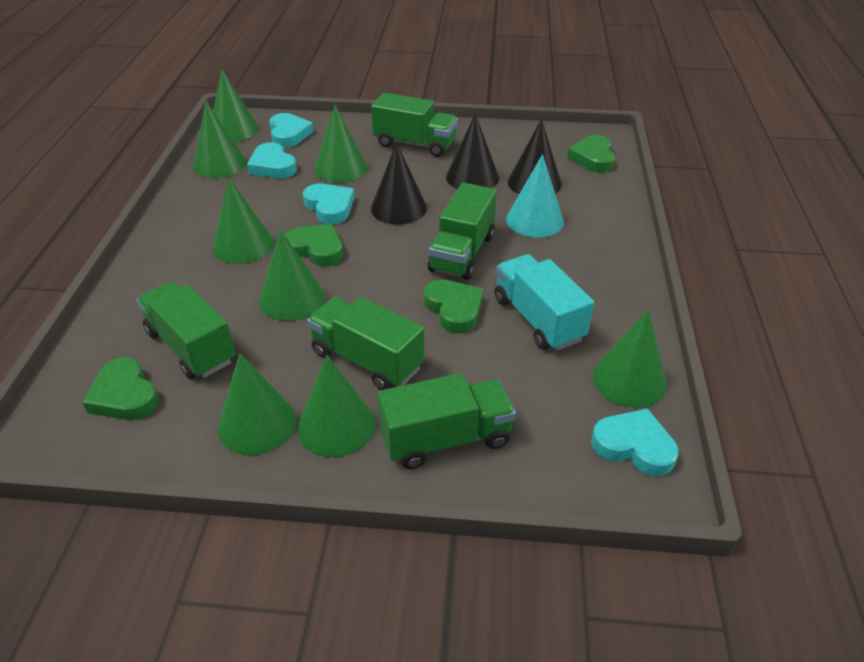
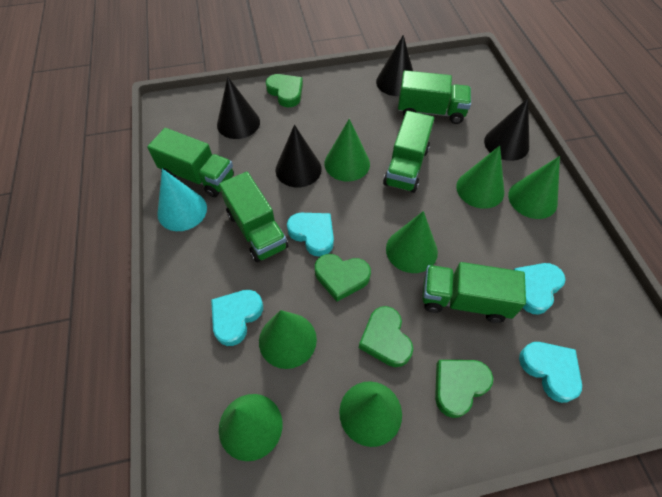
black cone: [371,142,427,224] [446,113,499,189] [508,119,562,194] = 3 -> [217,77,260,139] [276,124,322,187] [376,35,413,96] [484,98,529,161] = 4
green cone: [193,101,246,178] [213,69,259,142] [213,178,274,264] [218,353,296,455] [259,229,325,321] [297,355,375,457] [315,105,367,183] [593,309,667,408] = 8 -> [219,394,282,461] [259,310,317,369] [324,119,370,182] [339,381,402,447] [386,211,438,273] [456,146,504,209] [508,156,560,219] = 7
turquoise truck: [494,254,594,351] = 1 -> none = 0

